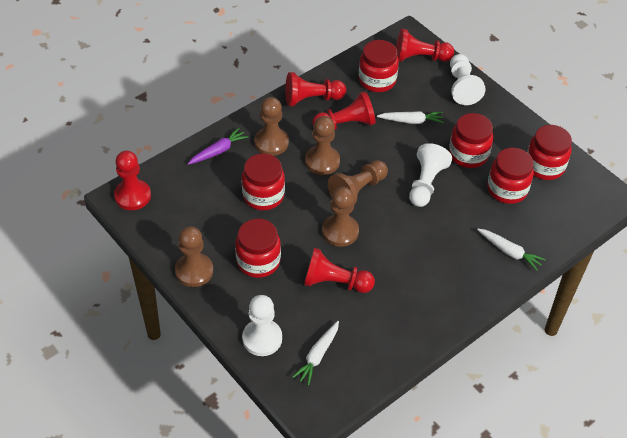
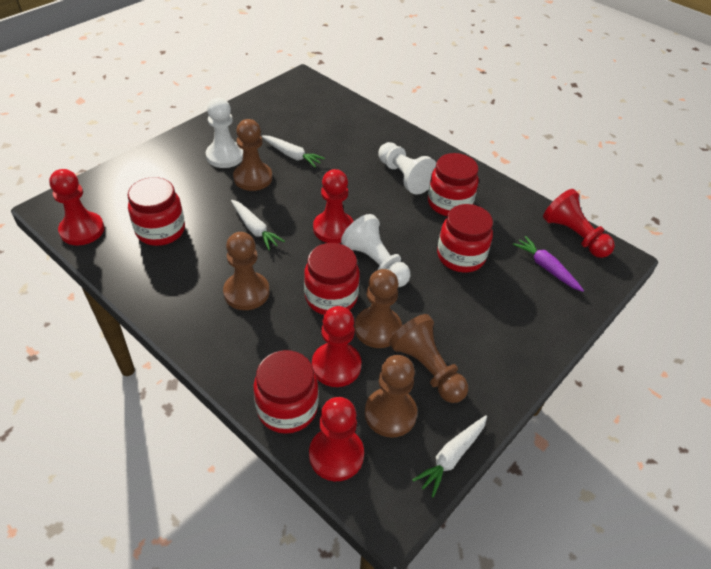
red jar: [235,219,281,278] [242,154,285,210] [359,40,399,92] [449,113,493,168] [487,148,534,204] [527,125,572,180] = 6 -> [128,177,185,246] [254,350,318,434] [304,243,360,315] [428,153,479,216] [437,204,493,273] = 5

